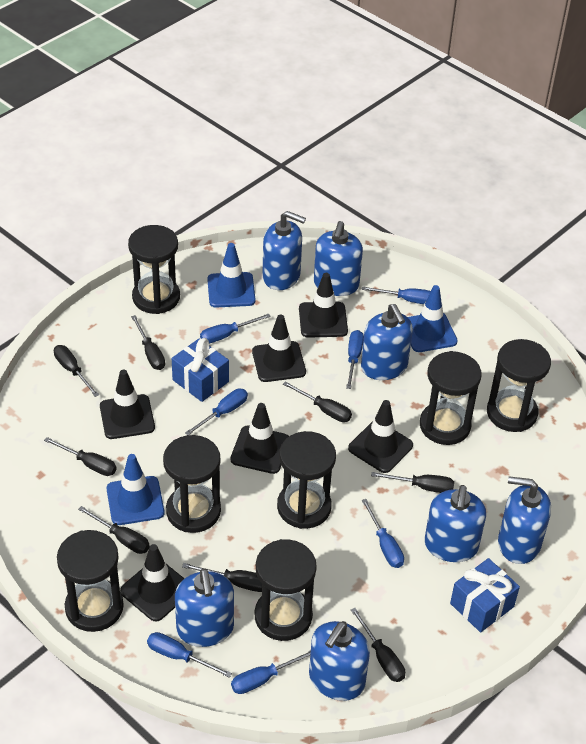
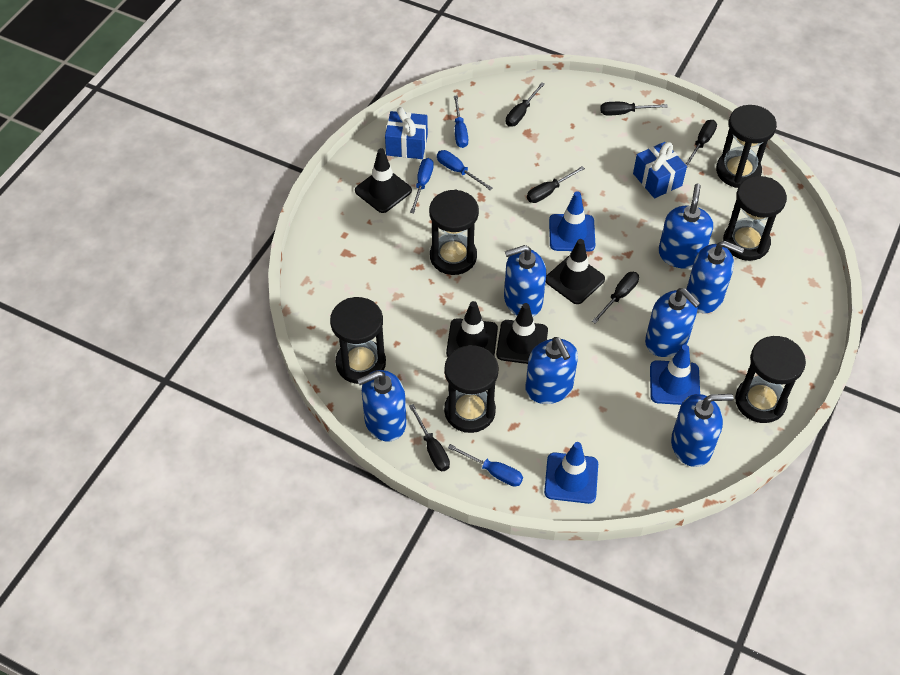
black hourglass: [57,530,124,632] [128,225,180,314] [163,435,221,533] [255,539,317,641] [277,431,336,529] [420,351,482,445] [487,339,551,432] = 7 -> [330,297,386,384] [429,190,479,275] [444,345,499,433] [716,105,777,188] [723,176,787,261] [735,336,806,423] = 6
black screwdriver: [44,437,117,476] [54,345,99,397] [78,506,150,554] [131,315,165,370] [182,563,262,592] [283,381,352,422] [351,608,405,682] [371,472,454,493] = 8 -> [409,404,450,471] [506,82,545,127] [527,166,585,203] [592,272,639,324] [600,102,668,115] [685,120,717,168] = 6
black traffic cone: [100,370,155,439] [120,544,185,622] [230,403,289,474] [252,315,306,382] [299,273,348,338] [348,400,413,473] = 6 -> [355,148,412,213] [446,301,498,357] [496,303,548,364] [546,239,605,304] = 4
blue screwdriver: [147,632,232,678] [185,389,248,435] [200,314,271,344] [231,650,311,694] [346,330,364,389] [362,286,431,304] [362,499,404,568] = 7 -> [410,158,434,213] [437,150,493,190] [448,444,523,487] [454,96,468,148] = 4

